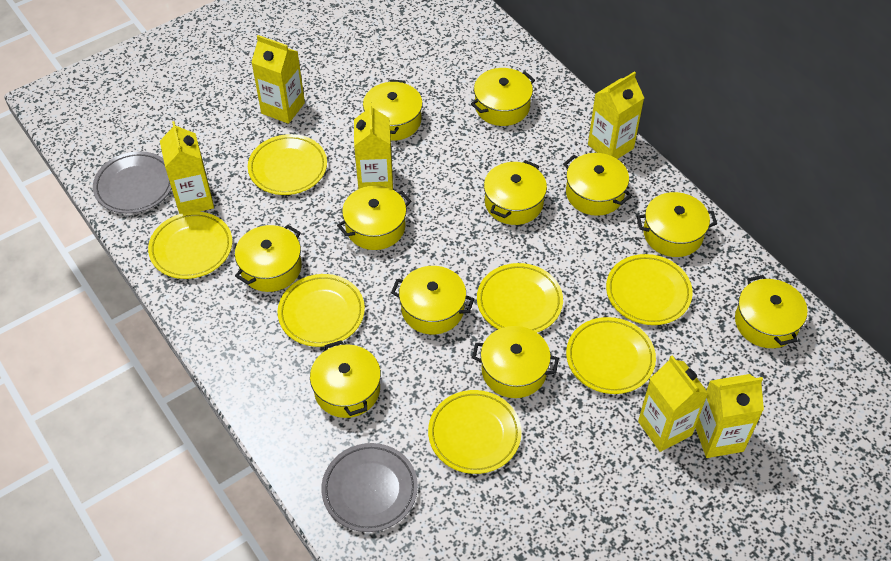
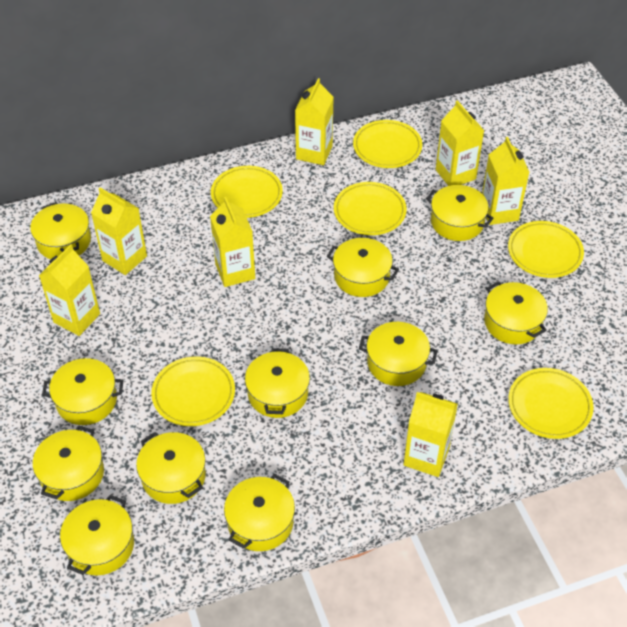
grey plate: [93,151,172,214] [321,443,418,532] = 2 -> none = 0
yellow carton: [160,121,214,214] [251,35,305,124] [354,103,393,189] [588,71,644,159] [638,355,708,452] [695,374,764,458] = 6 -> [39,244,100,336] [91,188,147,275] [210,197,255,287] [295,78,334,165] [404,392,458,477] [436,100,484,186] [482,137,529,225] = 7
yellow plate: [148,212,232,279] [248,134,327,195] [278,274,365,347] [428,390,522,474] [477,263,563,333] [566,317,656,394] [606,254,693,325] = 7 -> [151,356,235,426] [211,166,283,218] [334,182,407,235] [353,120,422,168] [508,221,584,278] [508,368,593,439] = 6

